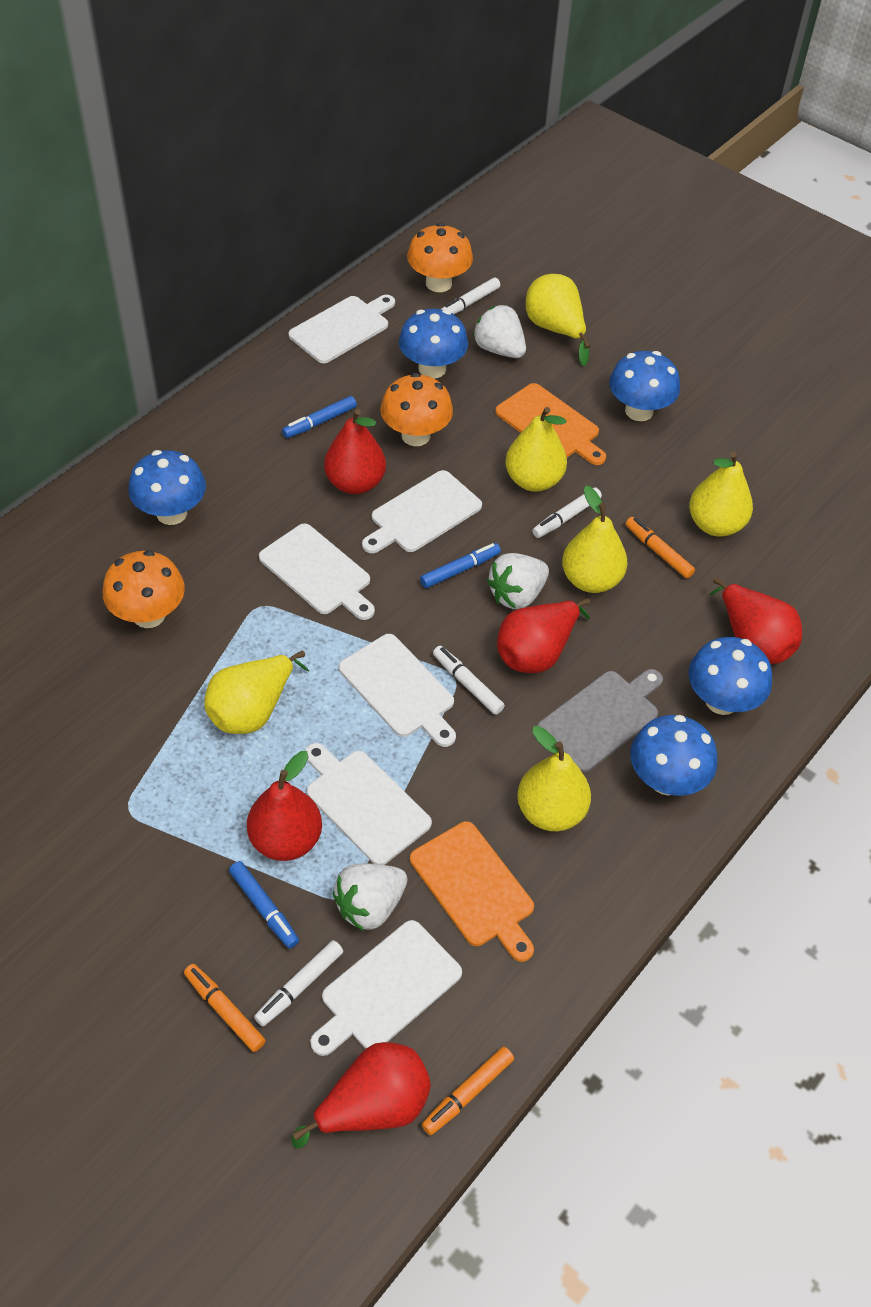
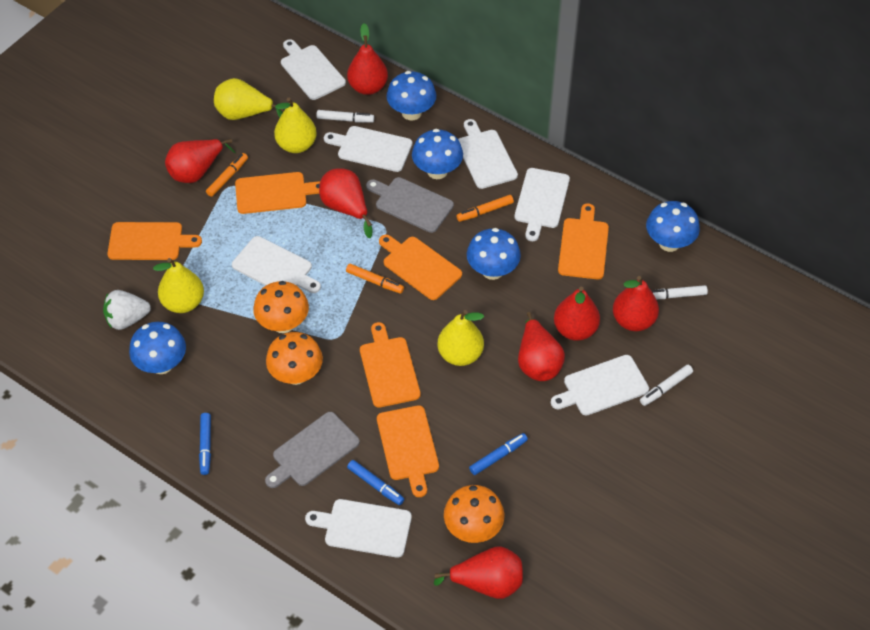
grey cutting board: [537,669,663,773] = 1 -> [265,412,360,488] [366,177,454,233] = 2
orange cutting board: [410,821,534,962] [495,383,606,465] = 2 -> [108,222,202,260] [235,172,320,214] [360,322,421,408] [377,405,439,497] [379,235,462,300] [558,203,609,280] = 6
red pear: [247,751,322,861] [292,1042,431,1149] [324,409,386,494] [497,598,590,673] [709,577,802,664] = 5 -> [165,139,235,183] [319,168,373,238] [347,23,388,95] [434,546,523,599] [518,312,565,381] [554,286,600,341] [613,276,659,331] = 7
white cutting board: [259,523,375,620] [289,295,395,363] [305,743,432,865] [310,920,462,1056] [339,634,456,747] [362,470,482,553] = 6 -> [232,236,321,293] [281,39,346,100] [305,499,412,558] [324,126,412,172] [458,119,518,189] [515,168,570,241] [551,355,649,416] = 7
white marker: [254,940,343,1026] [433,646,505,715] [441,278,500,314] [532,487,602,538] = 4 -> [316,110,374,123] [640,365,693,406] [651,285,708,299] = 3
white strawberry: [333,863,407,931] [473,305,526,358] [487,553,549,609] = 3 -> [103,290,151,330] = 1
yellow pear: [204,651,309,734] [505,407,567,492] [517,726,591,831] [526,274,591,366] [562,486,627,593] [689,452,753,537] = 6 -> [153,258,204,313] [214,78,284,120] [274,98,317,153] [437,310,484,366] = 4

